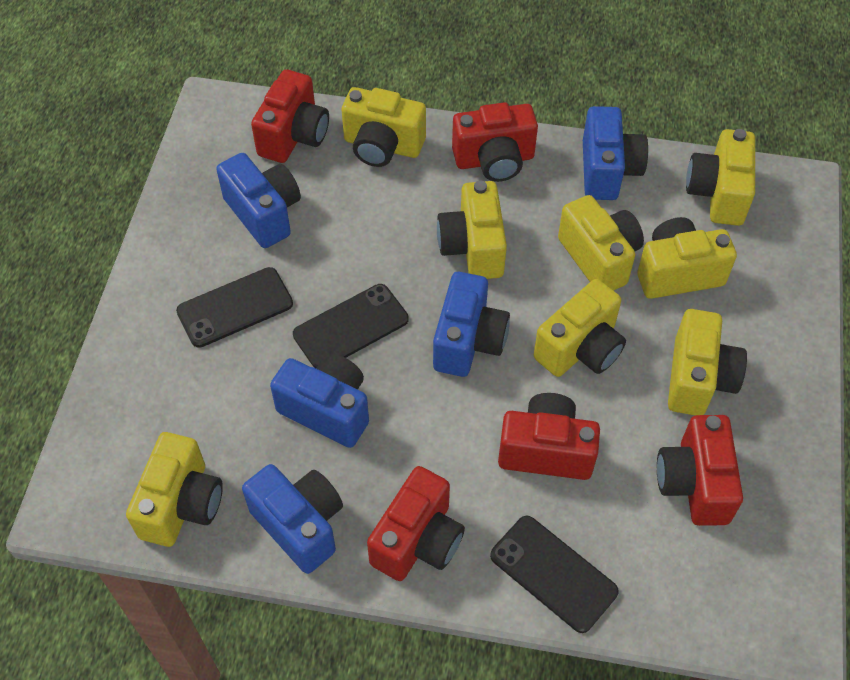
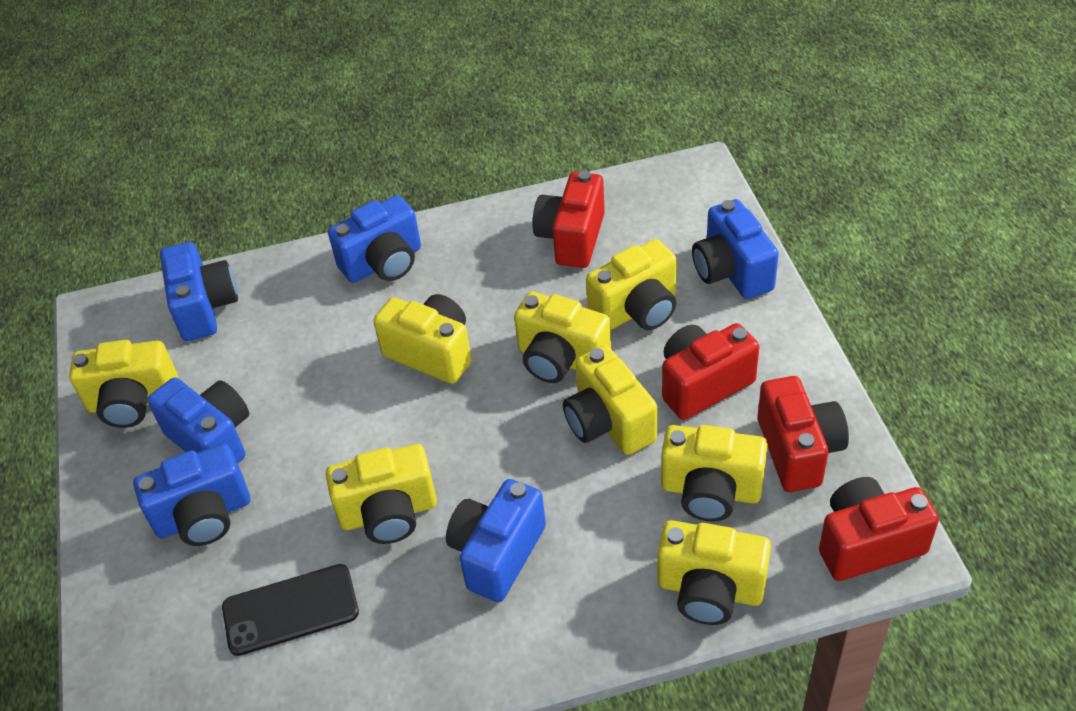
black phone: [176,267,293,348] [293,284,409,368] [490,516,619,633] = 3 -> [222,564,359,656] = 1
blue camera: [216,153,301,248] [242,464,343,574] [270,353,369,448] [433,272,510,377] [583,106,648,200] = 5 -> [133,443,250,546] [147,377,249,464] [160,242,238,341] [328,195,421,283] [446,479,546,602] [692,199,779,299] = 6
red camera: [251,69,329,163] [367,466,465,581] [452,102,538,182] [498,393,600,480] [657,415,743,526] = 5 -> [533,170,605,268] [662,323,759,420] [758,376,849,492] [819,477,939,581] = 4

